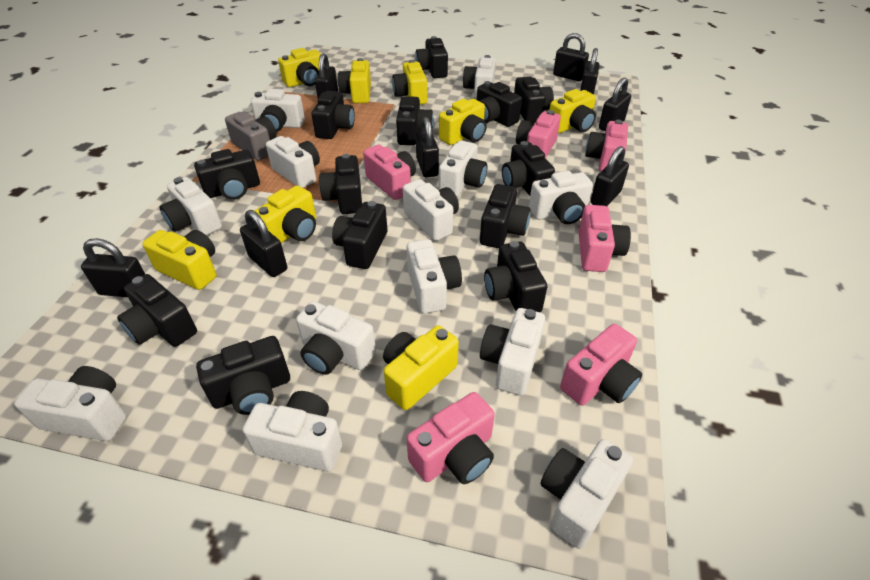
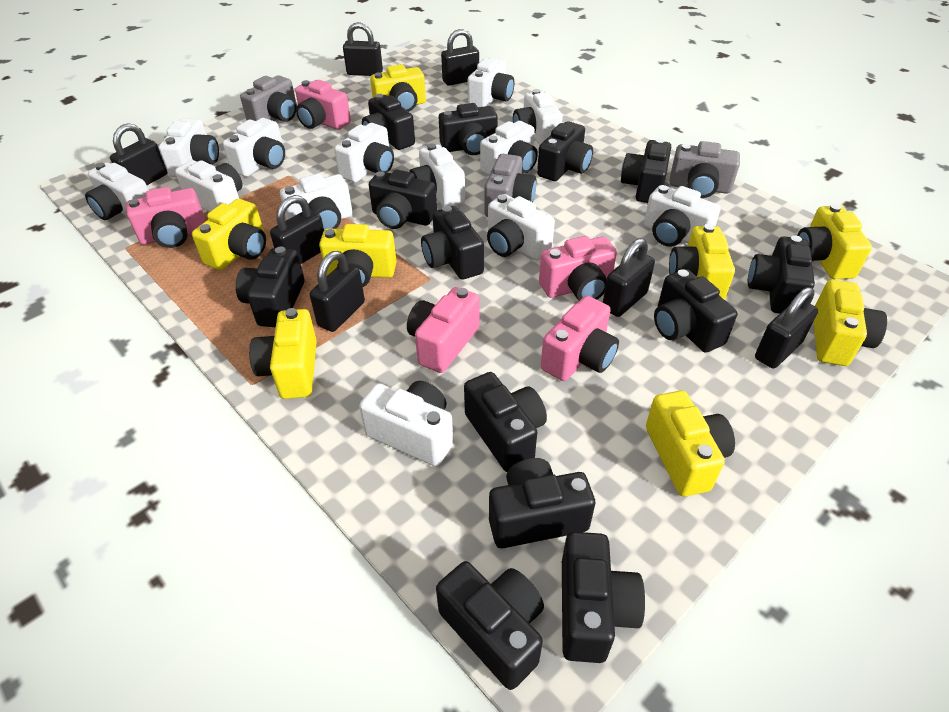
black padlock: [81,238,145,297] [240,210,287,277] [315,53,338,98] [416,117,439,177] [553,33,589,81] [580,48,599,94] [590,146,629,206] [599,78,631,131] = 8 -> [110,123,168,185] [270,195,324,264] [310,251,365,332] [343,22,383,76] [441,29,479,86] [603,238,655,317] [755,287,818,369] = 7
grey camera: [225,112,277,160] = 1 -> [240,75,297,122] [484,154,536,217] [670,141,740,198] = 3
pink camera: [363,145,416,200] [407,392,495,484] [516,110,561,158] [560,324,642,406] [578,205,631,272] [585,120,628,172] = 6 -> [126,187,206,248] [295,80,351,130] [407,287,480,373] [539,236,617,301] [541,296,619,381] = 5

